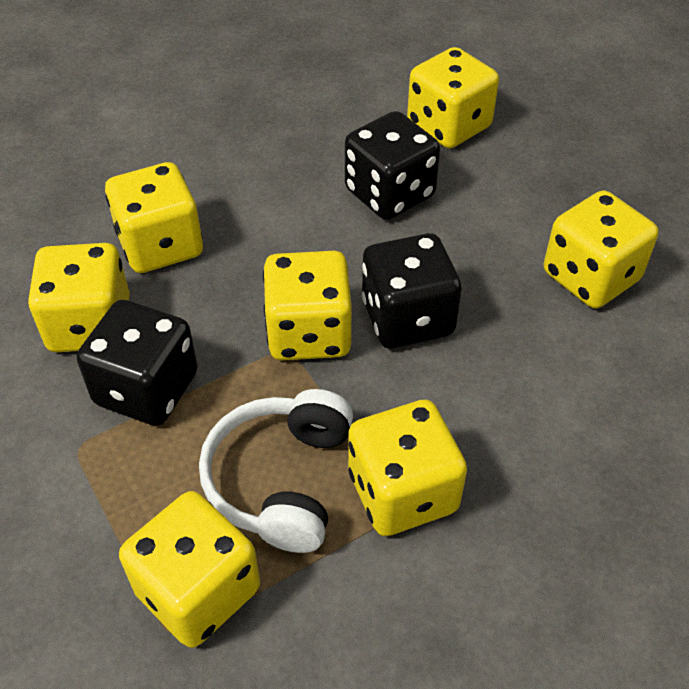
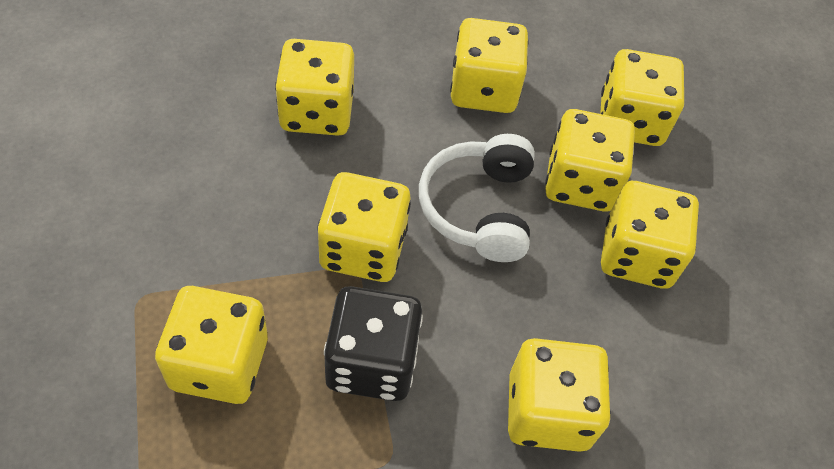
black dice: [77,300,198,426] [345,111,440,220] [362,233,462,348] = 3 -> [324,286,423,401] = 1
yellow dice: [28,243,130,352] [105,162,203,273] [119,491,260,648] [263,251,352,360] [348,400,467,536] [407,47,499,148] [544,190,659,309] = 7 -> [155,286,268,404] [275,39,354,136] [317,172,411,282] [450,18,529,113] [508,338,611,452] [545,109,635,212] [600,49,684,146] [601,181,699,289] = 8

